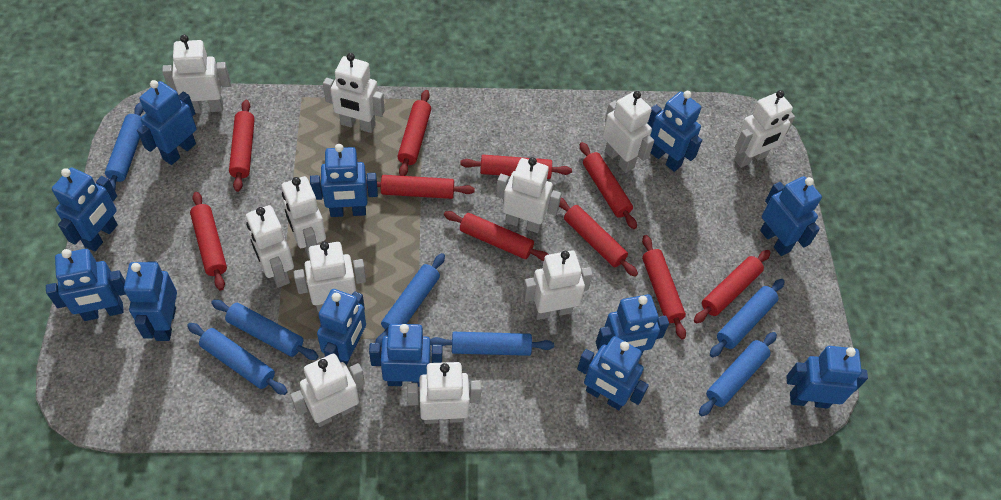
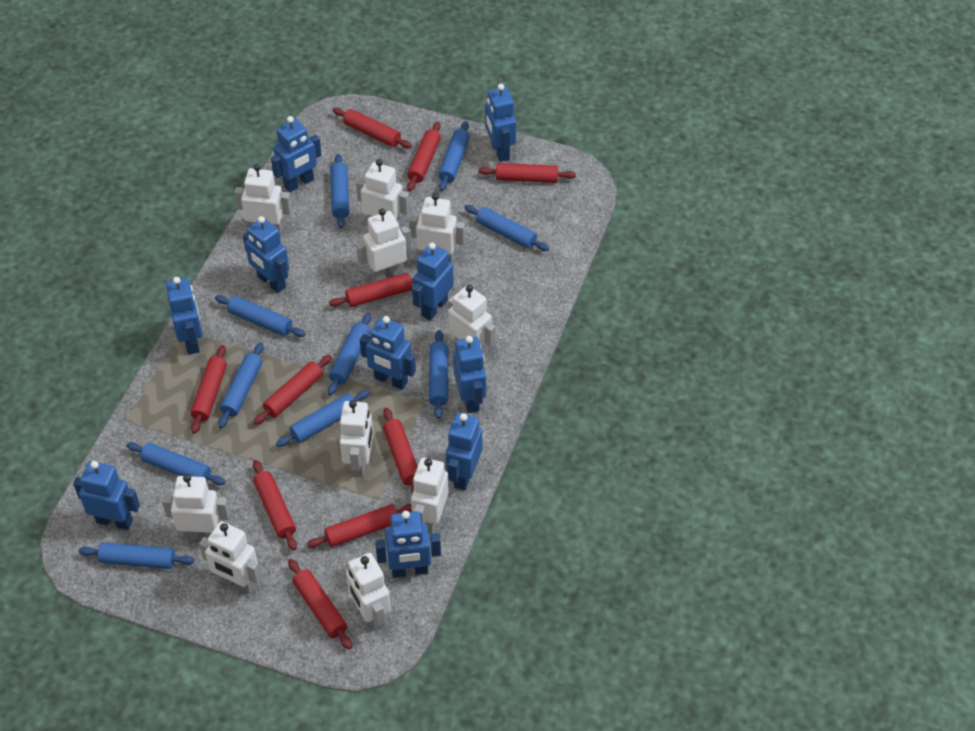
blue robot: [46,249,126,321] [52,168,118,252] [124,261,177,341] [137,80,197,165] [310,144,378,217] [317,289,366,366] [369,324,442,387] [577,336,649,410] [596,294,669,354] [647,91,702,172] [760,176,822,256] [786,346,868,409] = 12 -> [73,461,140,530] [166,277,203,355] [243,216,289,293] [271,116,322,192] [360,316,416,390] [375,511,441,578] [412,243,454,320] [446,413,483,490] [453,336,486,413] [485,84,516,162] = 10
blue rolling pin: [105,102,144,190] [187,323,288,395] [211,300,319,360] [375,253,445,347] [430,332,554,356] [699,332,777,416] [710,279,785,357] = 7 -> [79,542,194,569] [127,442,225,485] [215,295,305,337] [218,342,264,428] [276,390,370,447] [328,313,371,395] [330,154,349,228] [429,330,448,419] [438,121,470,191] [465,205,549,251] = 10
white robot: [162,35,231,113] [246,205,294,288] [281,176,326,259] [290,354,365,427] [293,242,366,312] [323,53,385,133] [407,362,481,424] [496,157,561,233] [522,250,593,320] [603,91,654,173] [734,90,795,168] = 11 -> [162,474,230,540] [199,521,261,594] [234,164,292,236] [340,400,373,477] [346,553,391,631] [356,159,410,227] [356,208,412,282] [409,193,465,263] [411,458,449,535] [448,285,496,356] = 10

